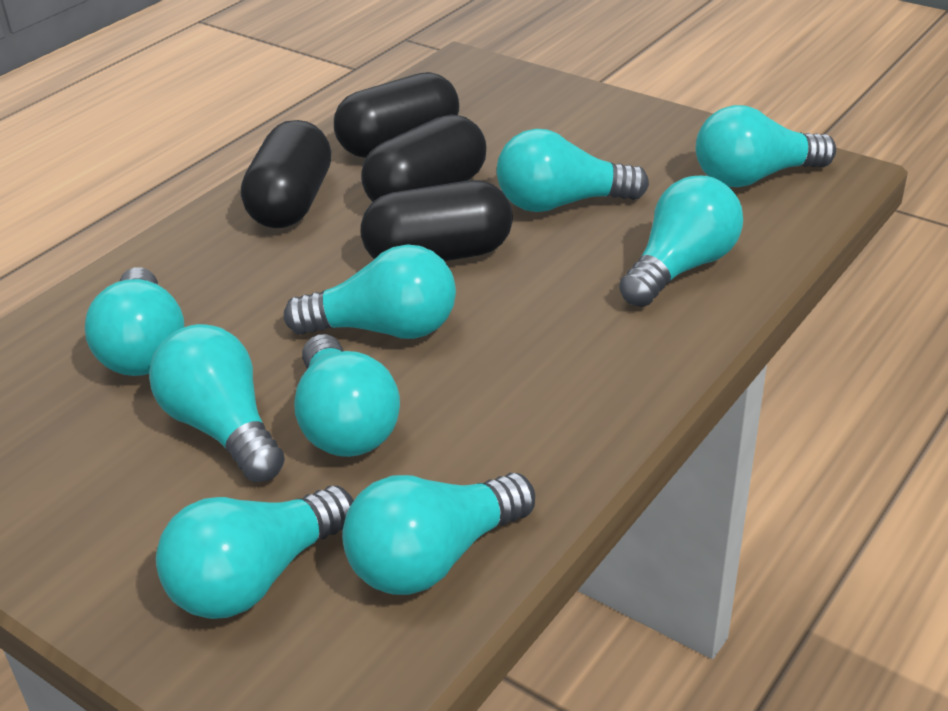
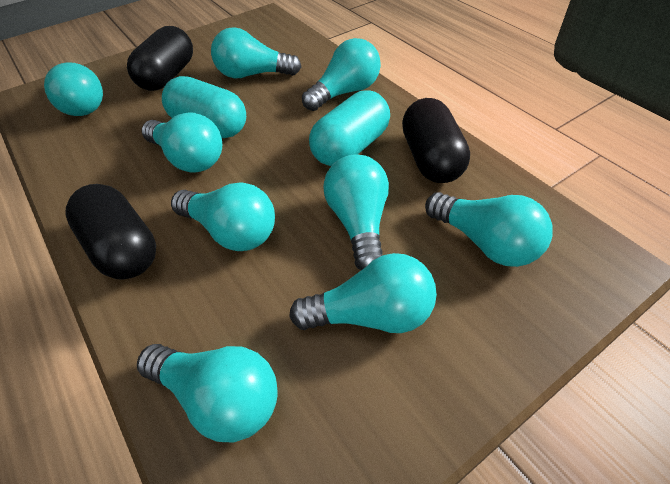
black capsule: [241,120,331,228] [334,72,459,158] [361,114,487,202] [361,180,513,261] = 4 -> [66,184,156,279] [127,26,193,91] [402,98,470,183] = 3
turquoise capsule: none = 0 -> [162,76,246,138] [309,90,390,166] = 2

